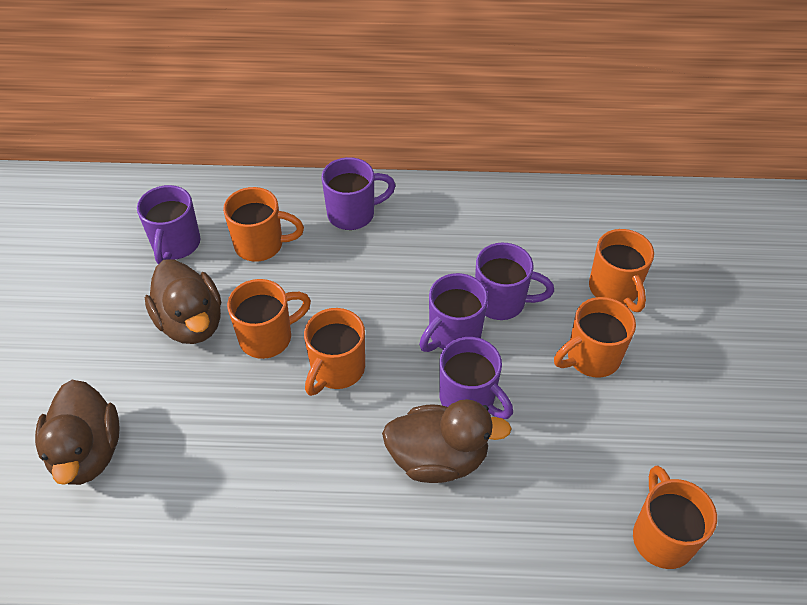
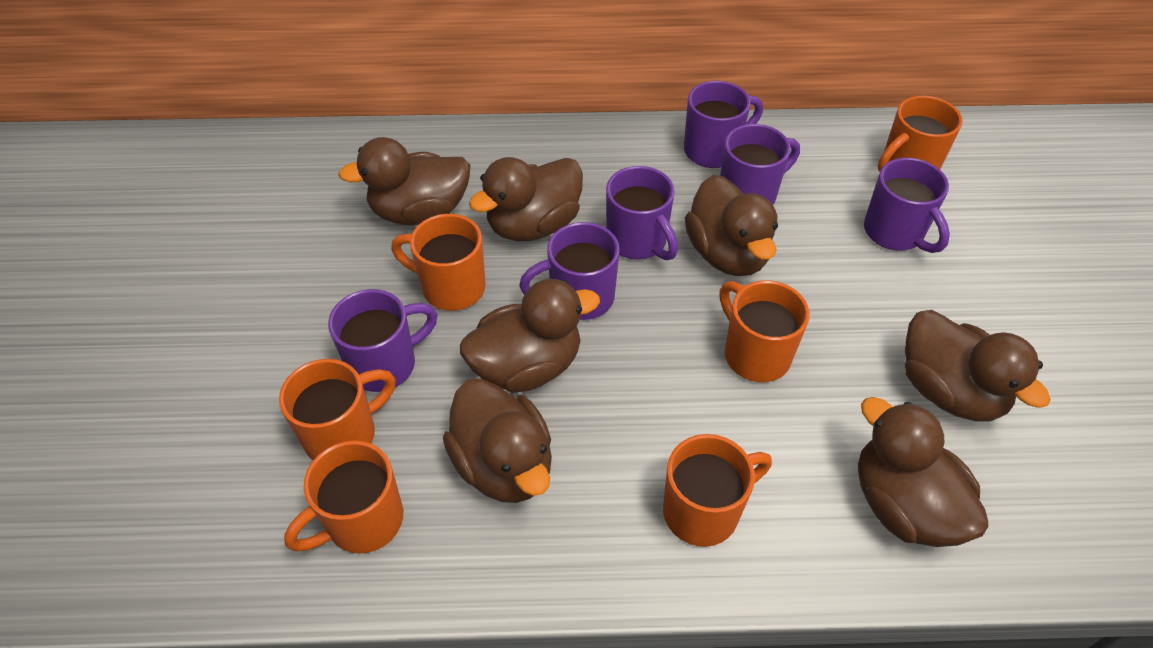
brown duck: [35,380,120,485] [145,259,221,344] [382,399,512,483] = 3 -> [338,137,470,225] [443,379,552,503] [460,279,600,393] [469,157,583,242] [685,175,778,276] [858,397,989,547] [905,310,1051,422] = 7
purple mug: [137,185,201,264] [321,157,396,230] [419,273,488,352] [439,337,513,419] [475,243,554,320] = 5 -> [328,289,437,392] [519,222,620,320] [606,166,678,260] [684,81,763,168] [720,124,800,205] [864,158,950,253] = 6

